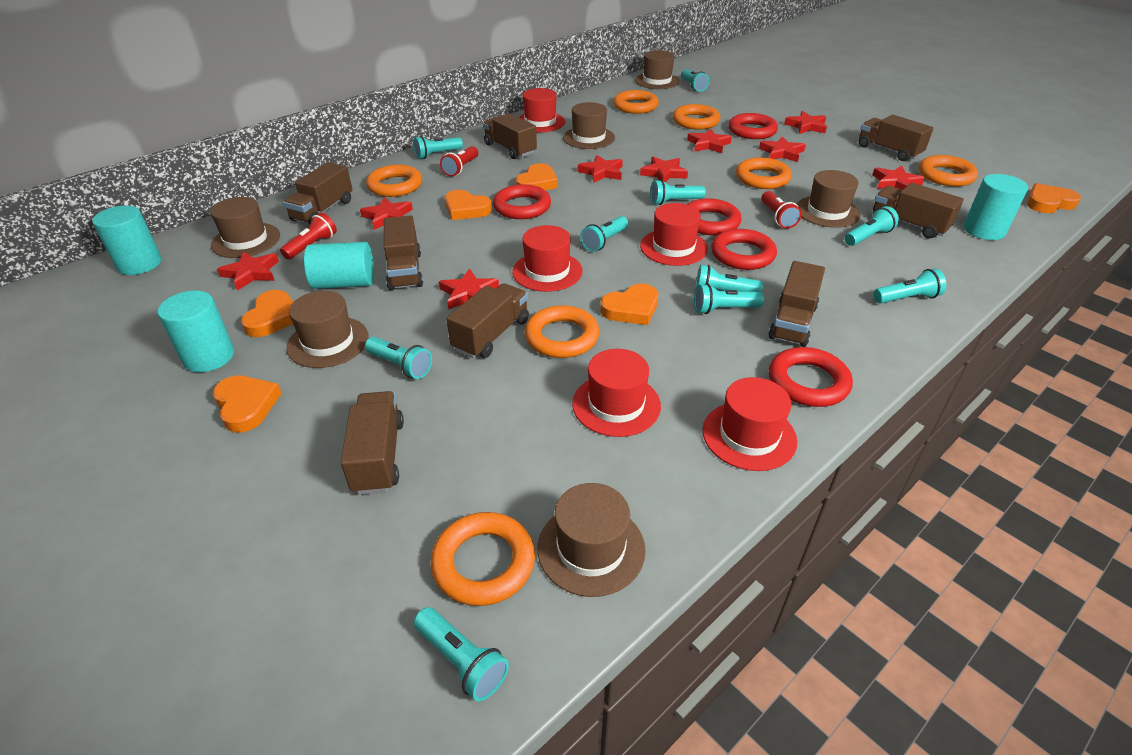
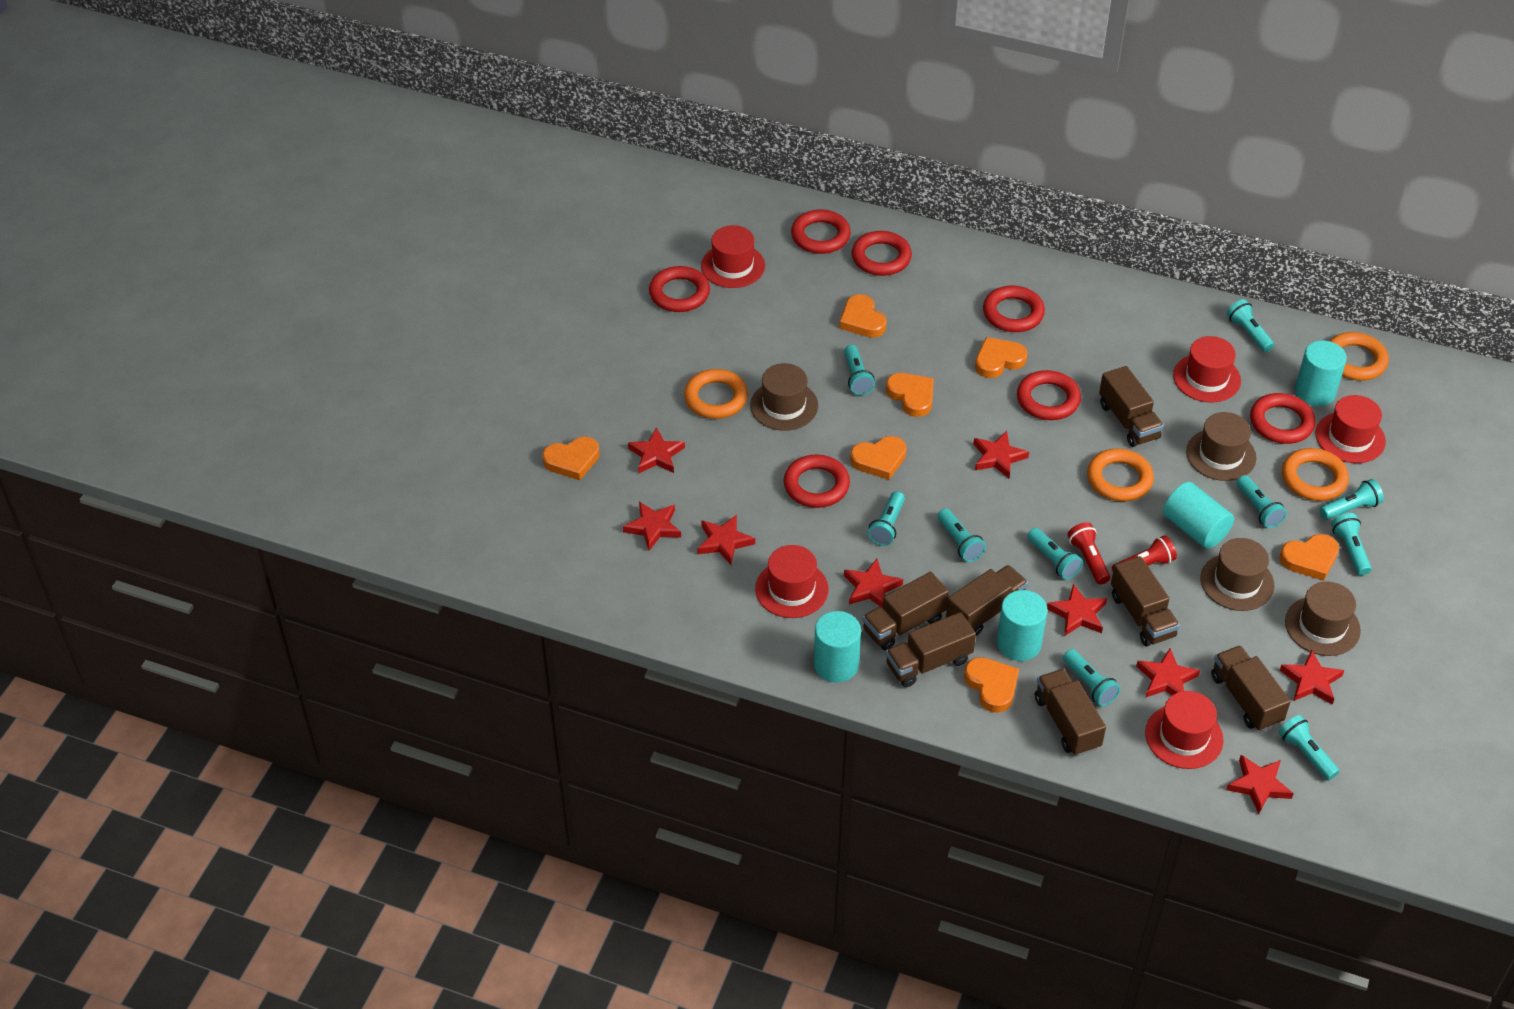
brown hat: [210,197,280,258] [286,291,368,368] [537,483,646,597] [563,102,615,149] [635,50,680,89] [797,170,861,228] = 6 -> [750,363,818,431] [1186,412,1257,481] [1201,538,1275,611] [1285,582,1361,656] = 4
brown truck: [283,162,353,224] [341,391,404,494] [384,216,423,290] [446,283,529,358] [483,113,537,159] [768,261,825,347] [859,115,934,161] [873,183,964,239] = 8 -> [862,572,949,651] [886,612,976,687] [946,565,1028,636] [1035,669,1106,756] [1099,366,1164,447] [1111,556,1180,646] [1211,646,1291,731] = 7
orange heart: [213,376,282,432] [241,290,293,337] [445,190,492,220] [516,163,558,190] [600,284,658,325] [1027,183,1081,213] = 6 -> [542,437,600,480] [839,294,887,338] [850,436,907,480] [886,373,934,417] [964,657,1019,713] [975,337,1027,378] [1279,534,1339,581] = 7
orange ring: [366,165,422,197] [430,512,535,606] [525,305,600,358] [613,90,659,114] [673,104,721,130] [736,157,792,189] [919,155,978,187] = 7 -> [684,369,748,419] [1087,449,1154,502] [1282,448,1349,501] [1330,332,1389,381] = 4
red flashlight: [280,212,337,260] [440,146,478,177] [761,191,802,229] = 3 -> [1067,522,1110,584] [1112,535,1177,571] = 2
red ring: [493,184,551,219] [687,198,742,235] [711,229,777,270] [728,113,778,139] [769,347,853,407] = 5 -> [649,266,710,312] [784,455,850,508] [791,209,851,254] [852,231,912,276] [983,286,1045,332] [1017,370,1081,420] [1250,393,1316,444] = 7

